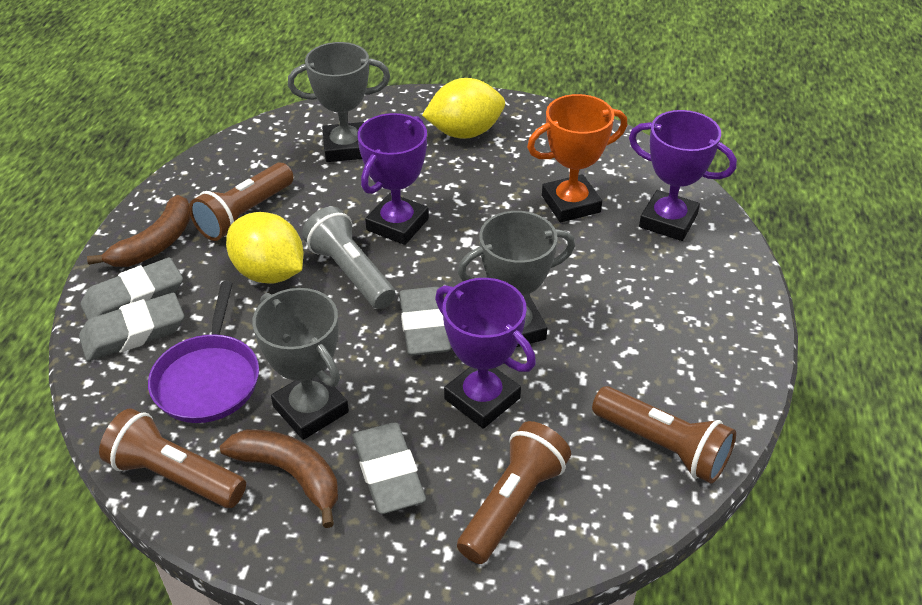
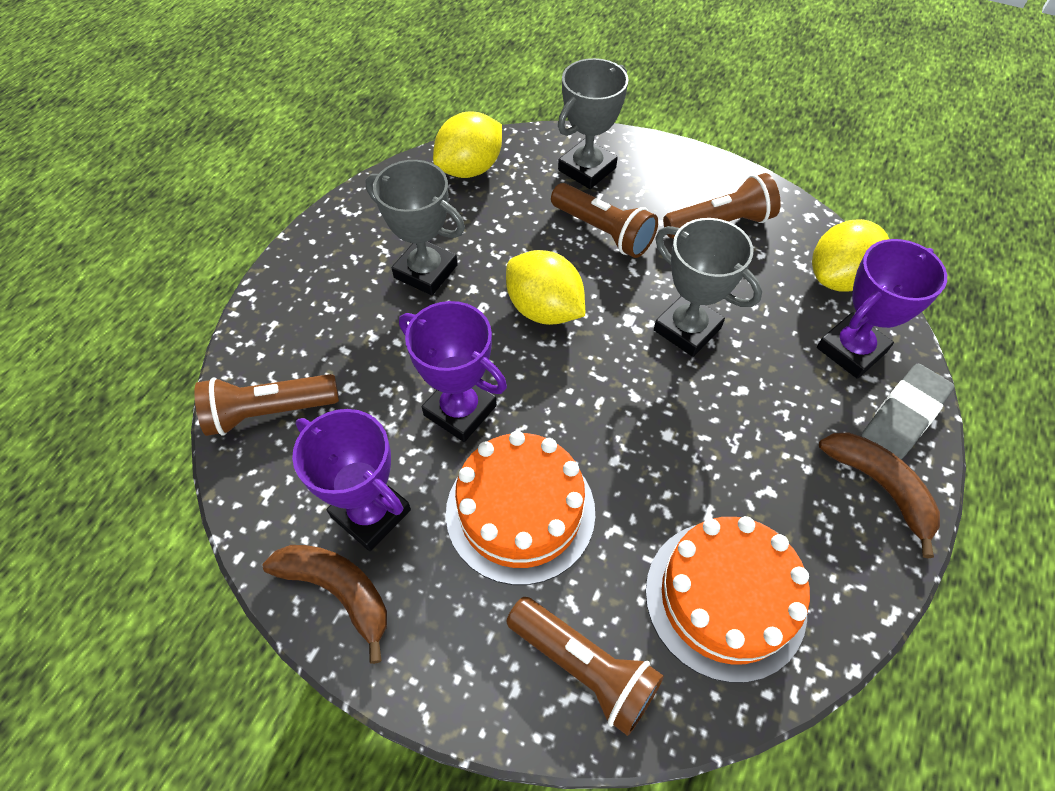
grey eraser: [79,293,184,361] [80,257,183,320] [352,423,426,514] [399,287,451,356] = 4 -> [861,364,954,459] = 1
grey flashlight: [302,206,396,309] = 1 -> none = 0
orange cake: none = 0 -> [446,431,595,585] [645,516,810,683] = 2
orange trophy: [527,94,627,222] = 1 -> none = 0
purple pan: [148,281,259,423] = 1 -> none = 0
yellow lemon: [226,212,303,284] [422,78,505,139] = 2 -> [433,111,502,178] [506,250,585,325] [812,219,889,292] = 3

